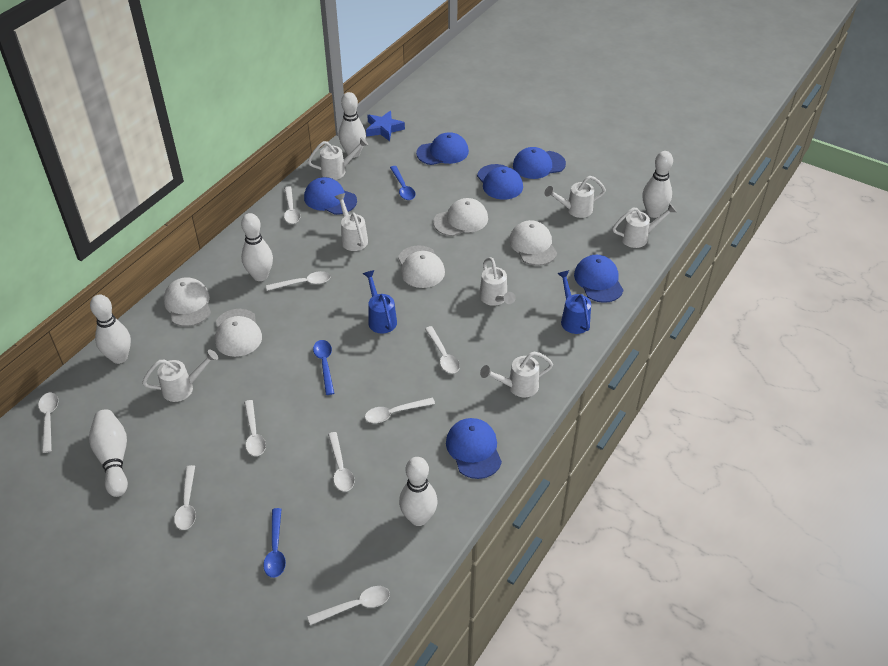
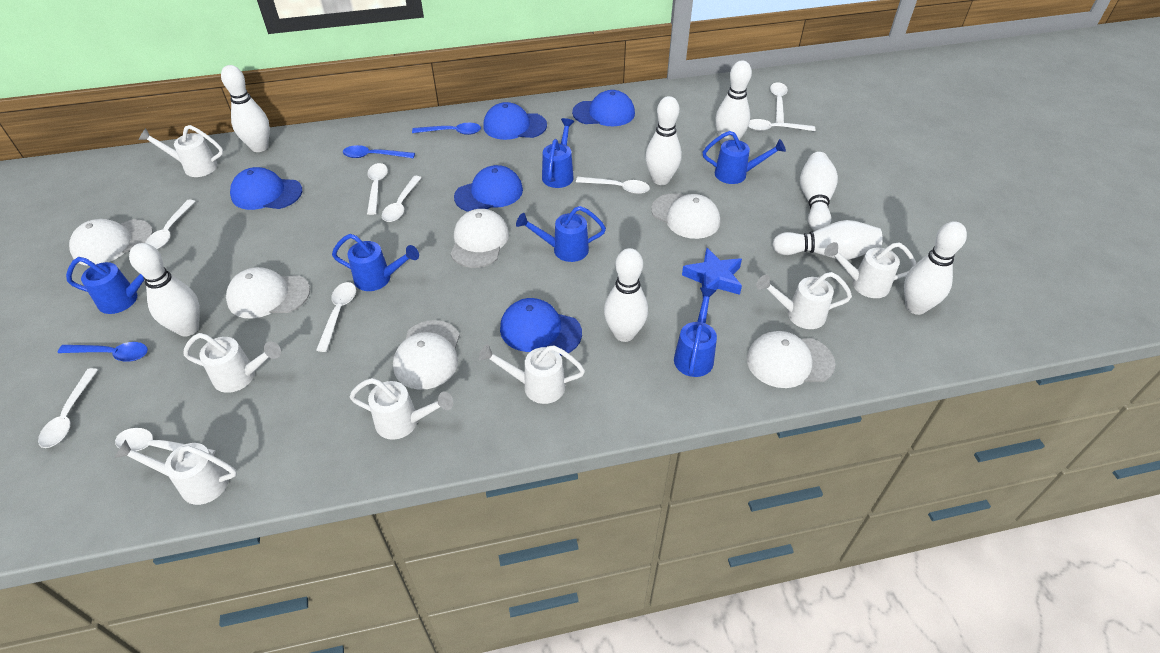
blue cap: [304,177,357,215] [416,132,469,165] [446,418,502,479] [477,164,523,200] [513,147,566,179] [574,255,623,303] = 6 -> [230,167,302,210] [454,165,523,212] [483,102,547,140] [500,298,582,356] [572,90,635,126] = 5
blue watering can: [363,270,397,334] [557,270,591,334] = 2 -> [66,257,144,314] [332,234,419,291] [516,206,606,262] [542,118,574,188] [674,287,717,377] [703,131,786,184] = 6
white bowling pin: [89,409,128,497] [90,294,131,364] [241,213,273,281] [339,92,366,158] [399,457,438,526] [643,151,673,218] = 6 -> [129,243,200,337] [221,65,270,152] [604,248,648,342] [645,96,682,185] [715,60,752,145] [772,220,882,260] [800,152,838,231] [904,221,967,315] = 8
white cap: [163,277,211,327] [215,309,262,357] [398,245,445,288] [433,198,488,236] [509,220,557,266] = 5 -> [69,219,153,266] [226,267,310,319] [393,320,460,390] [450,209,509,268] [651,193,720,239] [747,331,835,388] = 6

